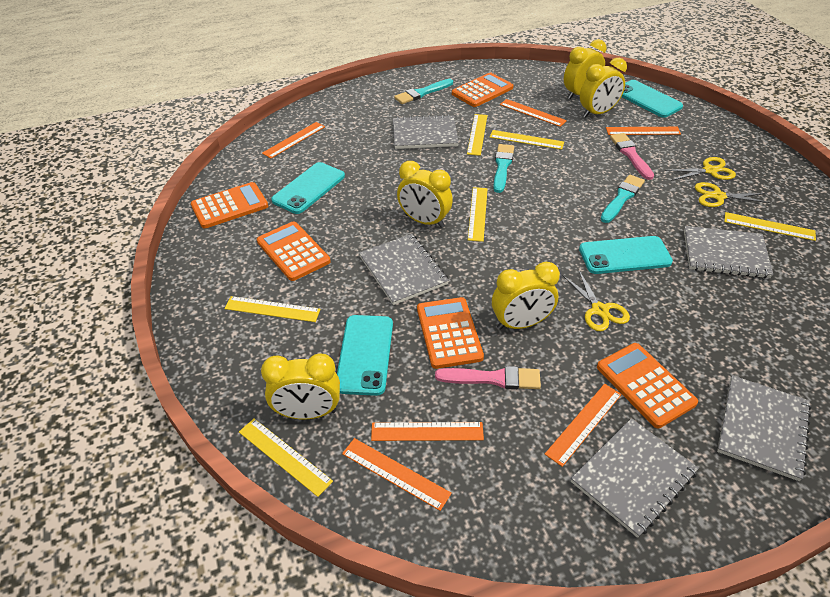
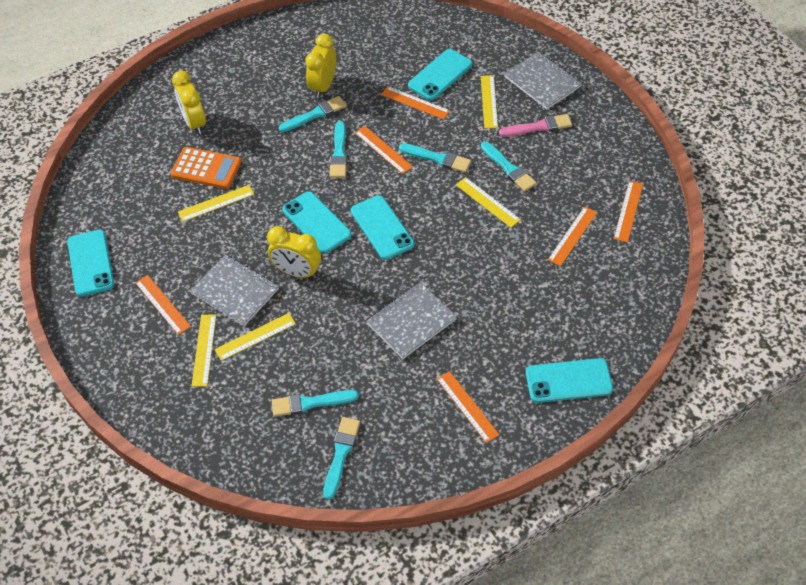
grey notebook: [359,234,449,305] [393,115,459,149] [571,418,699,538] [684,226,773,278] [717,375,811,481] = 5 -> [190,254,279,326] [366,282,457,359] [504,51,582,109] = 3
orange calculator: [191,182,268,228] [257,221,331,281] [417,297,484,369] [452,73,513,107] [597,343,698,428] = 5 -> [171,147,241,189] = 1
pink brush: [435,366,541,389] [610,133,654,180] = 2 -> [499,114,572,137] = 1
turquoise brush: [394,79,453,104] [493,144,514,193] [600,175,645,223] = 3 -> [272,390,359,417] [279,96,346,132] [323,417,360,500] [329,121,347,178] [399,143,471,173] [481,141,537,192] = 6
turquoise phone: [271,162,345,214] [337,315,393,396] [579,236,673,274] [621,80,683,118] = 4 -> [67,230,114,297] [282,191,352,253] [351,195,414,260] [408,49,473,100] [526,358,613,403] = 5
yellow clock: [261,354,340,419] [397,161,453,228] [492,262,560,330] [564,39,606,99] [580,58,627,118] = 5 -> [172,71,206,135] [267,226,321,278] [305,34,336,98] = 3
yellow ruler: [224,296,321,322] [239,418,333,497] [467,114,487,156] [468,187,488,242] [490,130,564,150] [724,212,816,241] = 6 -> [178,185,254,222] [192,315,216,387] [215,313,296,361] [456,177,521,228] [481,75,498,128] = 5
yellow scissors: [562,269,630,331] [664,157,736,181] [695,182,771,207] = 3 -> none = 0

